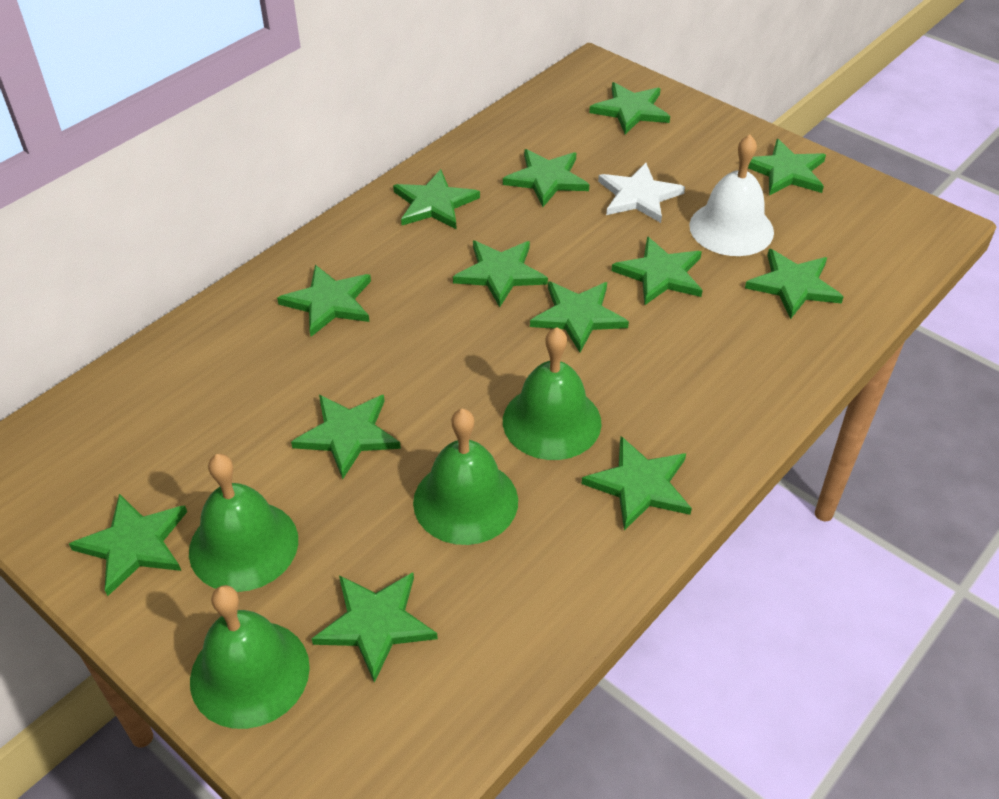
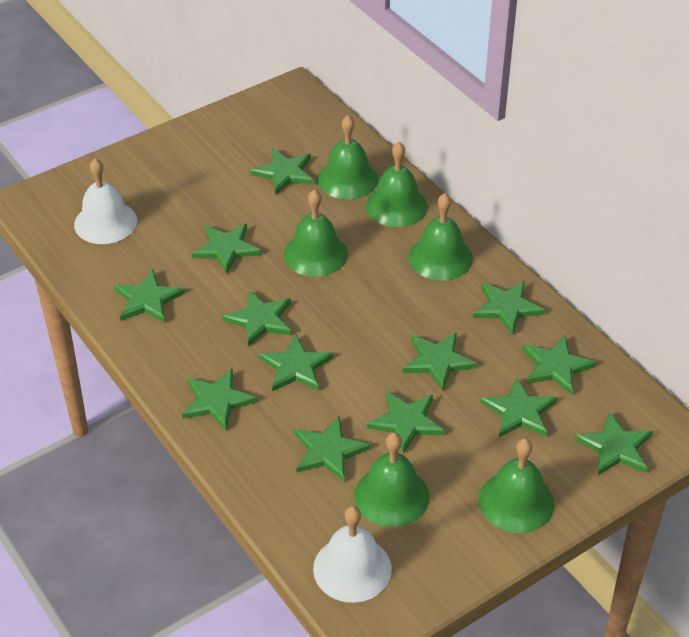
green bell: [189,454,298,592] [190,585,310,729] [413,408,518,545] [503,327,602,460] = 4 -> [284,189,348,277] [317,115,378,200] [354,433,429,527] [366,142,428,227] [408,193,473,281] [479,438,554,533] = 6
white bell: [689,135,774,256] = 1 -> [74,158,137,244] [313,506,392,603] = 2
white star: [598,163,685,223] = 1 -> none = 0

